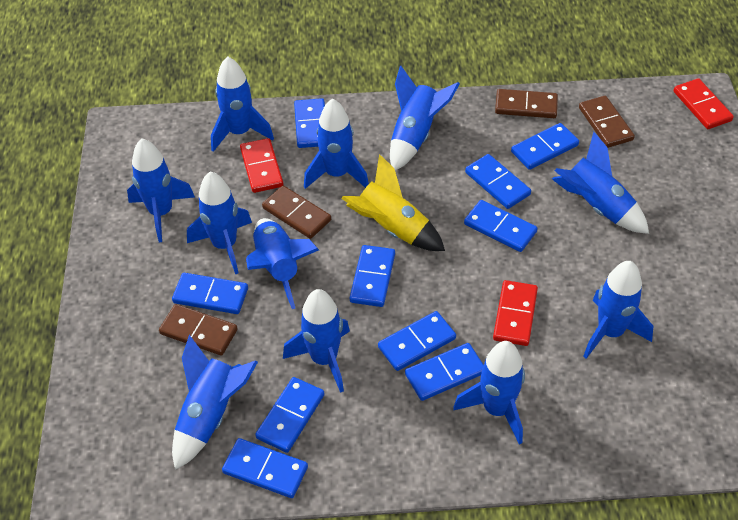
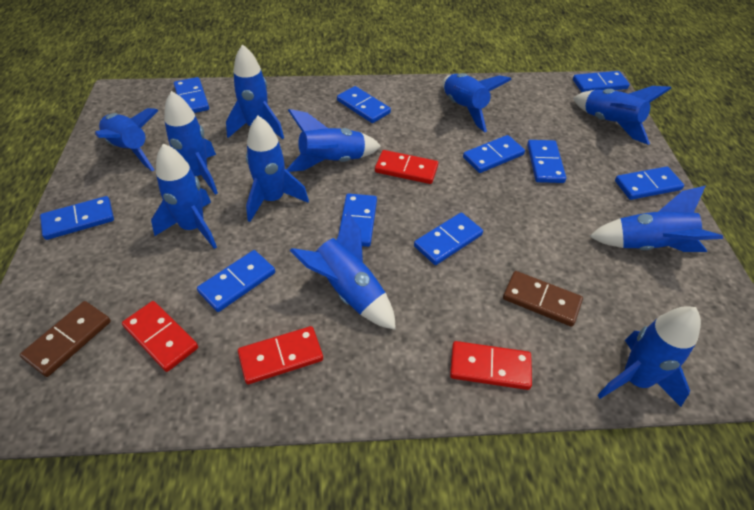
brown domino: [159,304,238,356] [262,186,331,239] [495,89,558,118] [579,96,635,148] = 4 -> [20,301,111,377] [503,271,583,327] = 2
red domino: [240,138,283,193] [493,280,538,346] [673,78,734,129] = 3 -> [122,301,198,372] [238,326,323,384] [375,150,438,184] [450,341,532,390] = 4
yellow rocket: [341,154,445,251] = 1 -> none = 0

